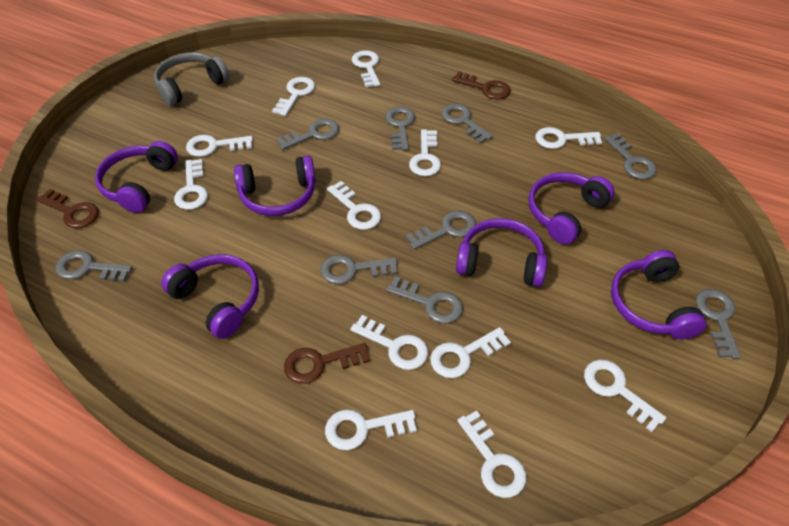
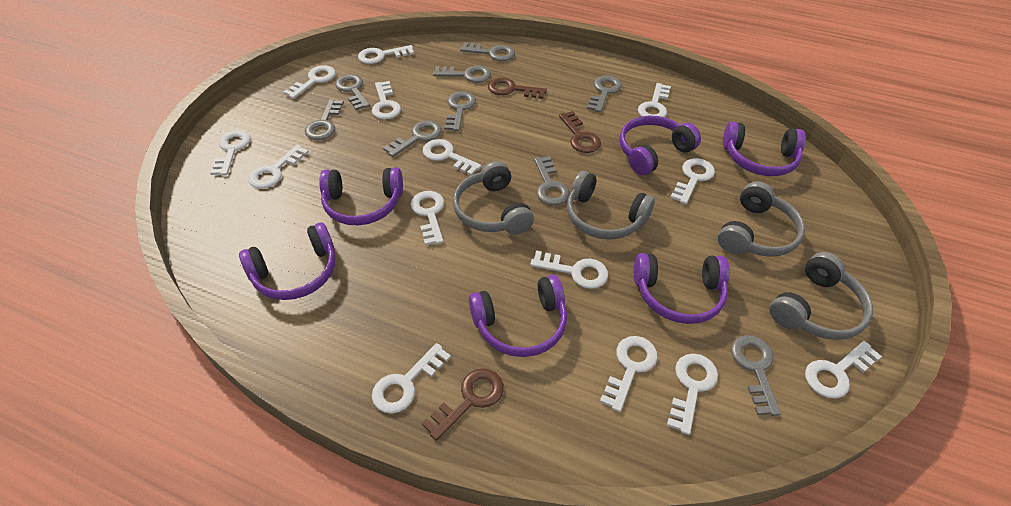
grey headphones: [154,52,229,106] = 1 -> [453,161,534,234] [567,171,655,240] [718,181,805,257] [770,252,873,340] = 4
white key: [174,159,208,210] [186,135,253,157] [272,77,315,116] [325,410,417,450] [327,181,381,230] [351,315,428,370] [352,50,380,87] [409,129,441,176] [430,327,511,378] [457,410,526,498] [535,127,602,149] [584,360,666,432] = 12 -> [210,130,250,176] [248,145,309,188] [283,65,336,99] [358,45,414,64] [372,81,401,119] [372,343,451,413] [410,191,444,245] [423,139,482,175] [530,251,608,289] [600,336,658,412] [638,83,671,117] [667,354,718,435] [670,158,715,204] [805,341,882,398] = 14

